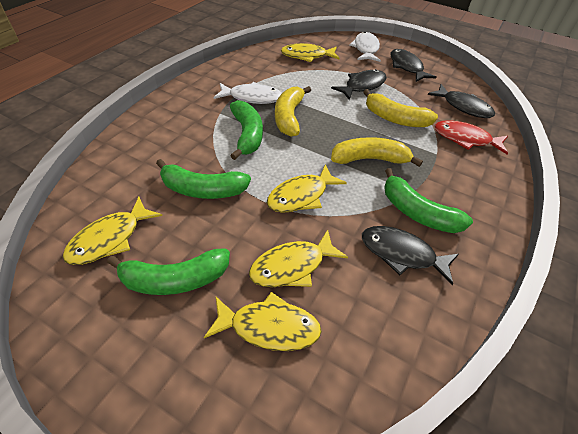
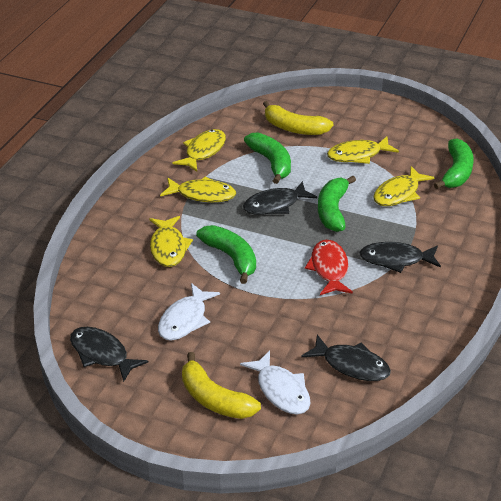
yellow banana: [275,86,311,137] [331,137,423,167] [364,89,438,127] = 3 -> [182,352,261,419] [263,101,333,135] = 2

